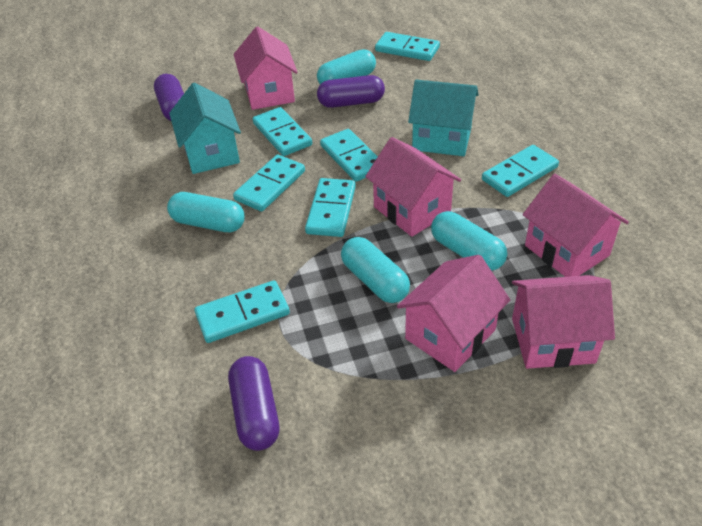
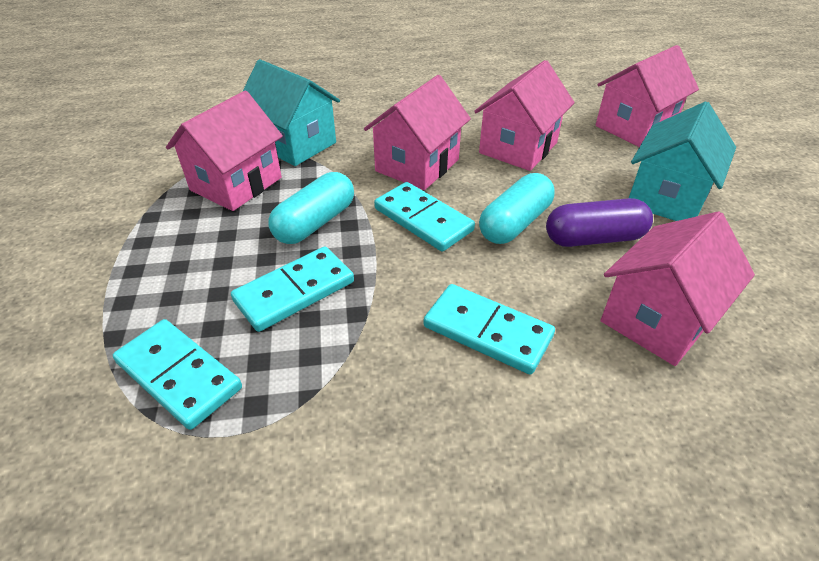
purple capsule: [154,74,184,121] [228,356,279,451] [317,75,385,108] = 3 -> [546,198,653,247] = 1
turquoise capsule: [167,192,245,232] [317,49,376,84] [341,237,410,303] [431,211,507,271] = 4 -> [268,172,354,244] [479,173,555,244] = 2
turquoise domino: [194,280,290,343] [233,154,305,212] [253,107,312,156] [305,178,356,237] [320,129,378,182] [375,32,440,61] [482,145,559,197] = 7 -> [113,319,242,430] [231,247,354,332] [374,182,475,252] [424,284,555,375] = 4

